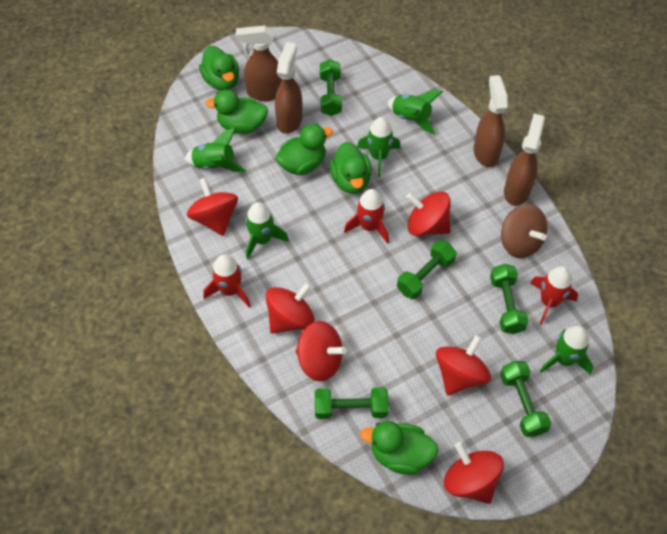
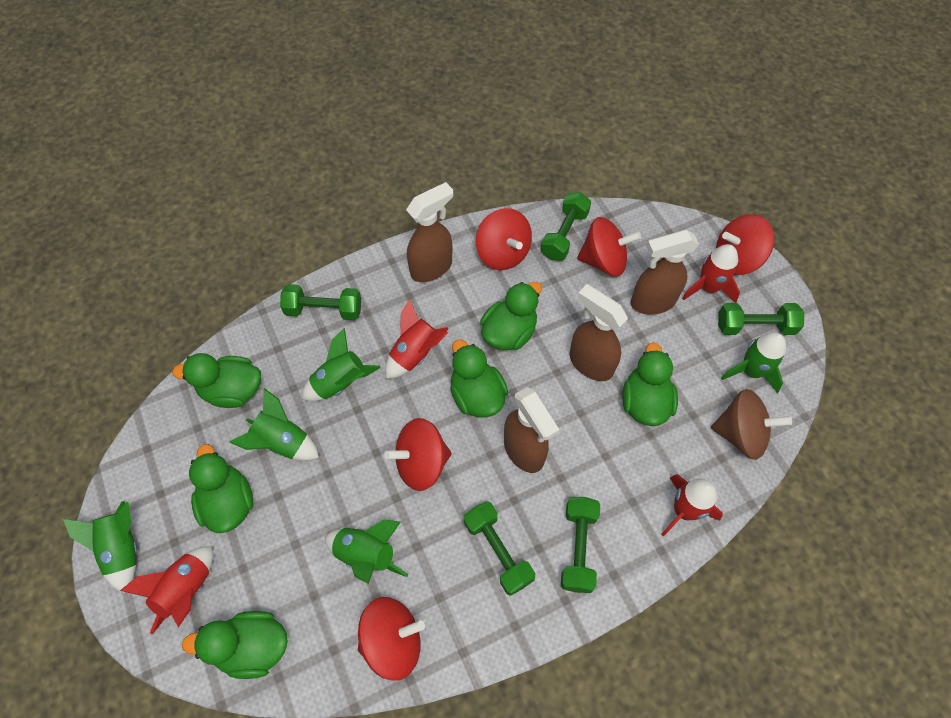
green duck: [199,46,239,91] [205,90,268,134] [276,124,333,175] [330,142,372,194] [360,421,438,475] = 5 -> [172,353,261,408] [182,611,288,679] [189,444,253,533] [451,339,508,417] [480,281,542,350] [622,342,678,426] = 6
red rocket: [203,254,251,307] [344,189,389,244] [530,266,578,325] = 3 -> [120,546,213,634] [385,299,448,379] [661,474,723,536] [682,244,740,303] = 4
red spinning top: [187,178,238,236] [266,282,315,334] [296,321,347,381] [406,191,451,236] [436,335,491,395] [444,442,504,504] = 6 -> [358,597,425,681] [384,418,452,491] [476,208,532,270] [577,217,641,277] [716,214,774,275] = 5

